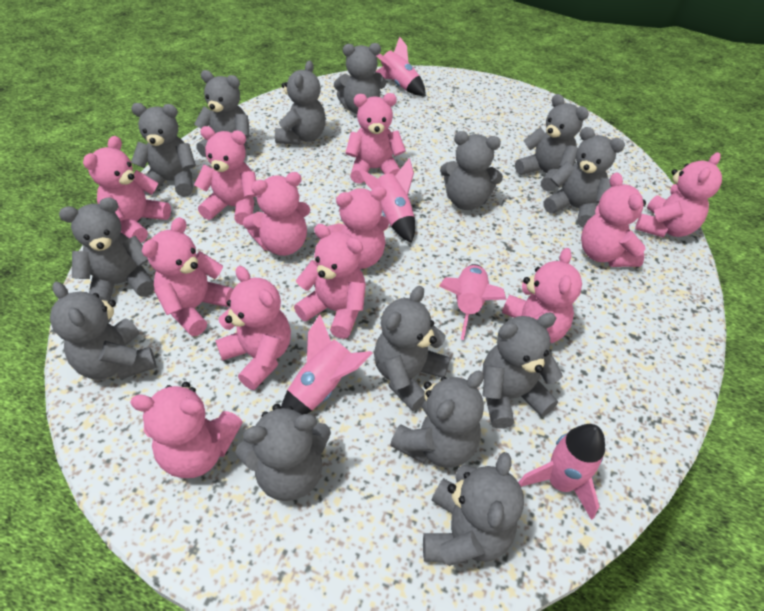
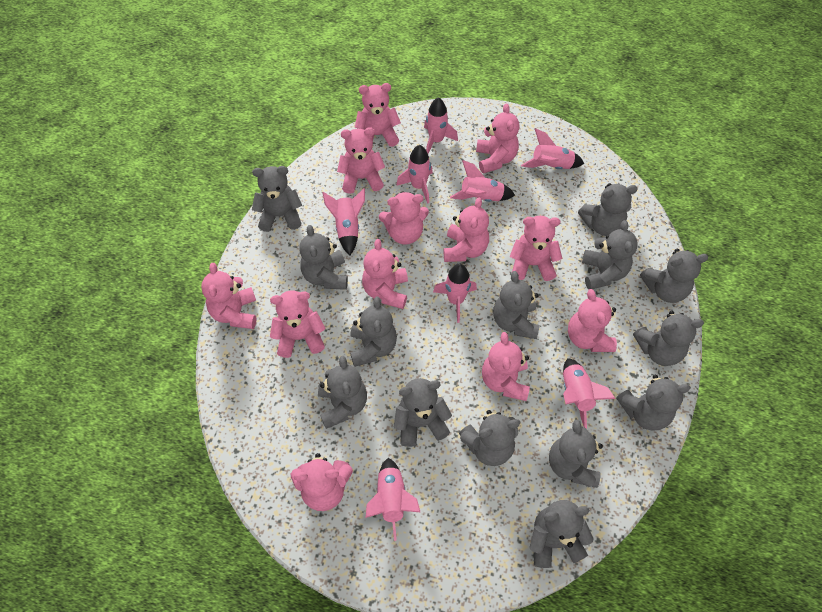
pink rocket: [281,314,373,415] [359,158,415,243] [375,37,426,96] [439,264,506,340] [518,424,605,520] = 5 -> [322,188,365,255] [365,458,420,541] [396,145,433,204] [424,97,458,154] [433,264,477,323] [450,160,515,202] [521,128,584,169] [563,358,615,429] = 8

